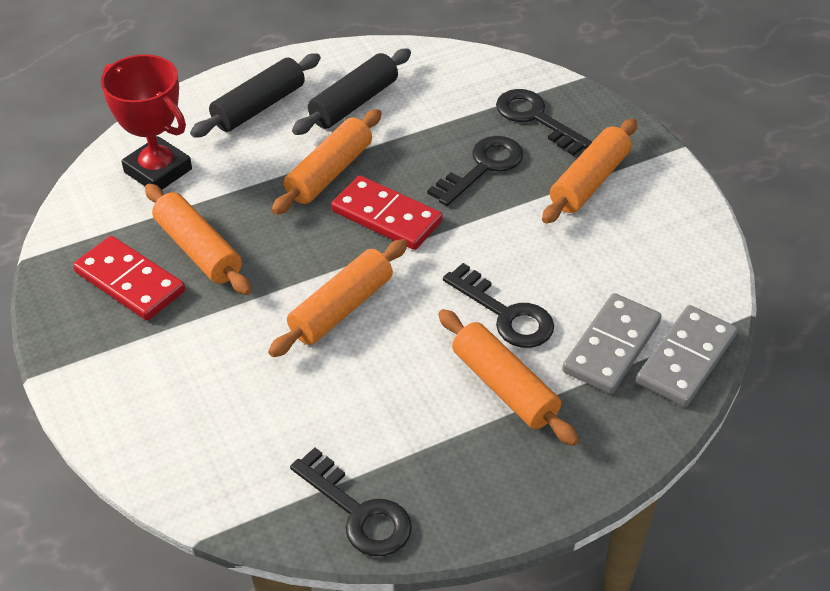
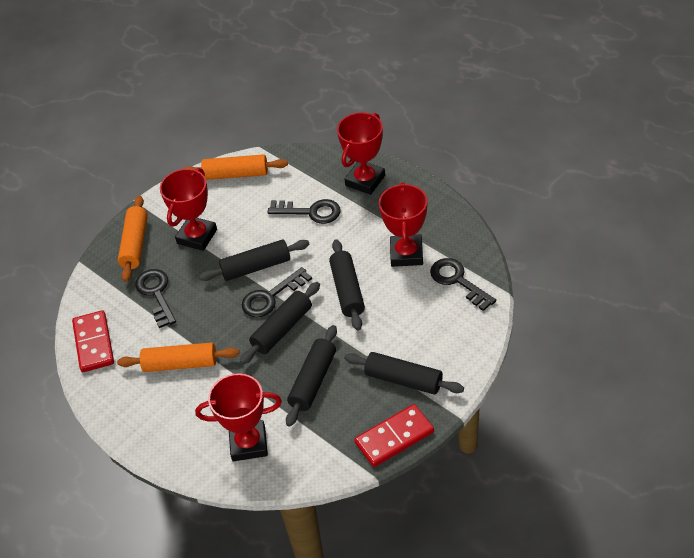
black rolling pin: [190,53,321,138] [292,49,411,135] = 2 -> [199,239,310,281] [240,282,320,364] [286,325,337,427] [329,239,365,330] [344,352,464,394] = 5
grey domino: [562,293,661,394] [636,305,737,407] = 2 -> none = 0
orange rolling pin: [145,184,252,295] [268,239,408,357] [272,109,382,215] [438,309,579,446] [542,118,637,224] = 5 -> [117,342,239,372] [118,196,148,282] [183,154,288,180] = 3
red trophy: [101,54,192,190] = 1 -> [160,168,217,251] [195,373,282,461] [337,112,385,195] [379,182,427,267] = 4

